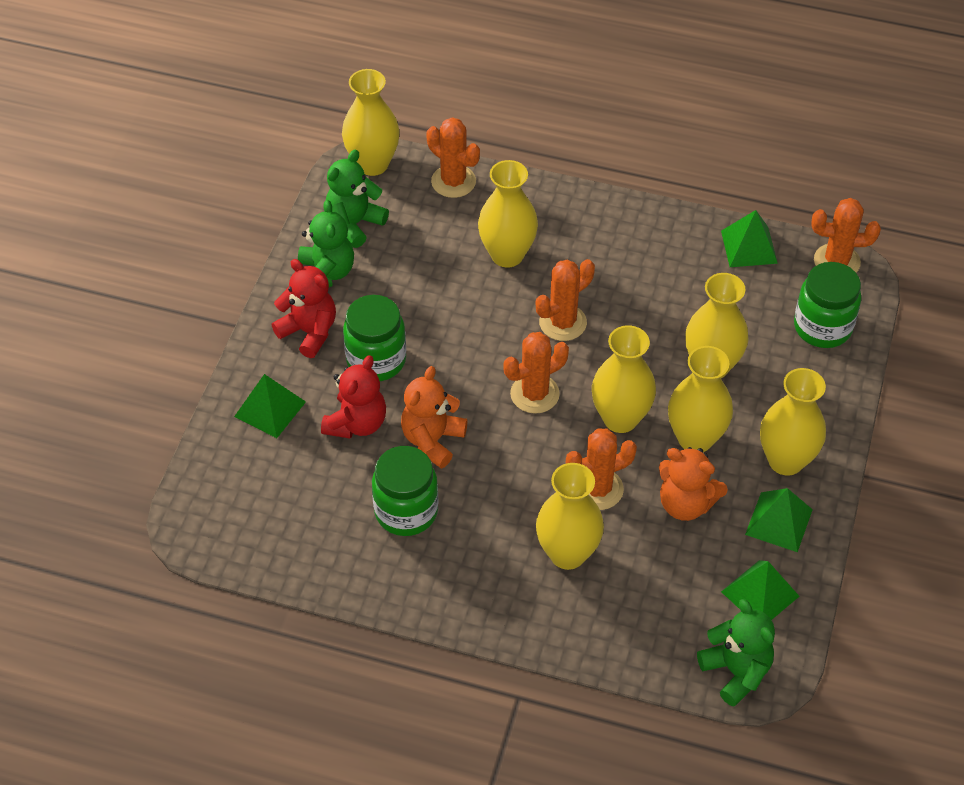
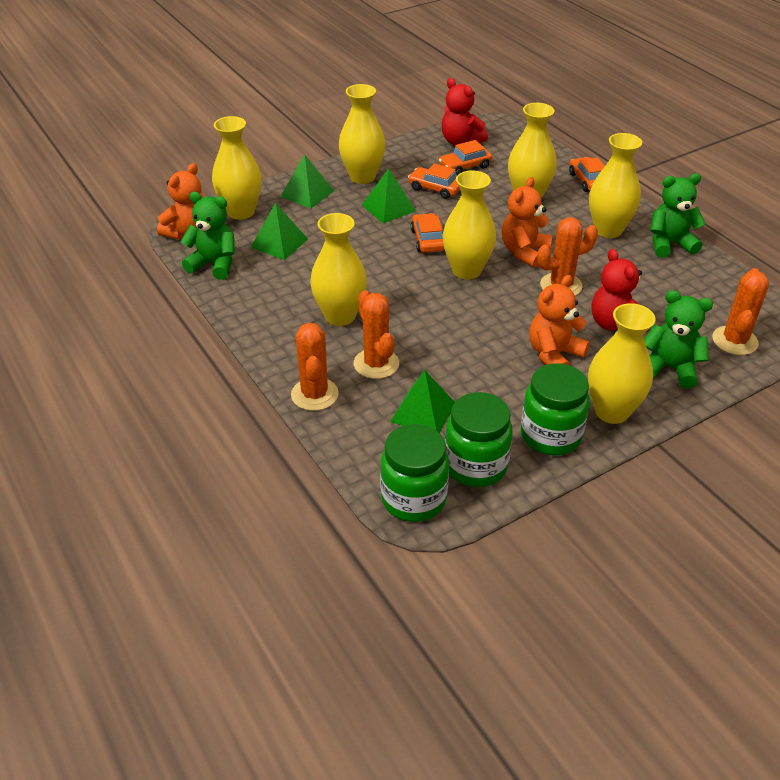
orange cactus: [426,117,480,198] [503,332,569,414] [536,259,595,341] [566,428,637,510] [812,198,881,272] = 5 -> [291,323,339,411] [354,290,399,379] [537,217,598,296] [712,268,769,355] = 4
orange car: none = 0 -> [408,163,460,199] [411,213,445,253] [439,140,492,175] [569,157,605,192] = 4
orange teddy bear: [401,366,468,469] [659,447,728,521] = 2 -> [157,163,204,240] [502,177,553,268] [529,275,590,365] = 3

